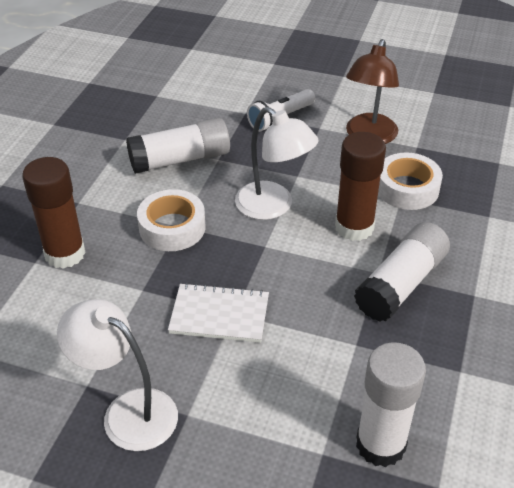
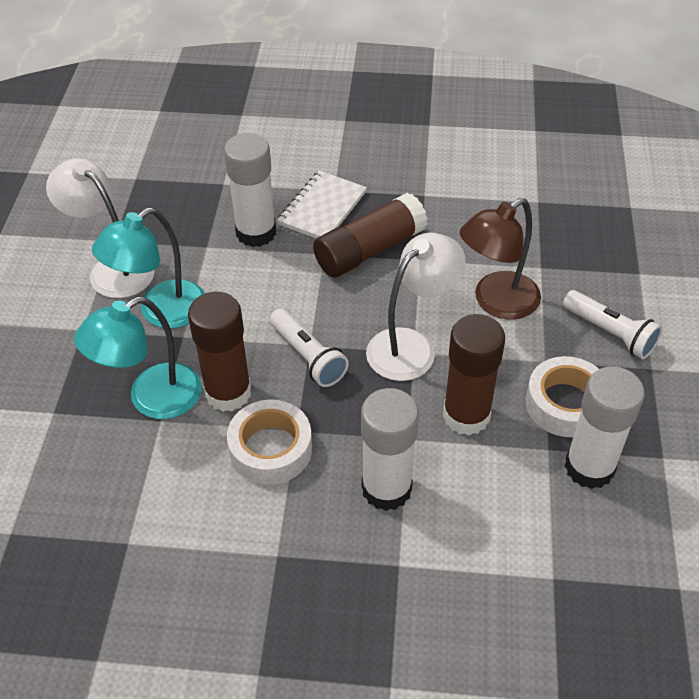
brown glue stick: [22,157,86,269] [335,132,386,241] = 2 -> [188,292,252,412] [313,192,428,278] [443,314,505,435] = 3
turquoise lamp: none = 0 -> [74,297,202,419] [92,207,205,329] = 2
white flashlight: [247,89,315,132] = 1 -> [270,309,349,387] [563,290,663,359] = 2

